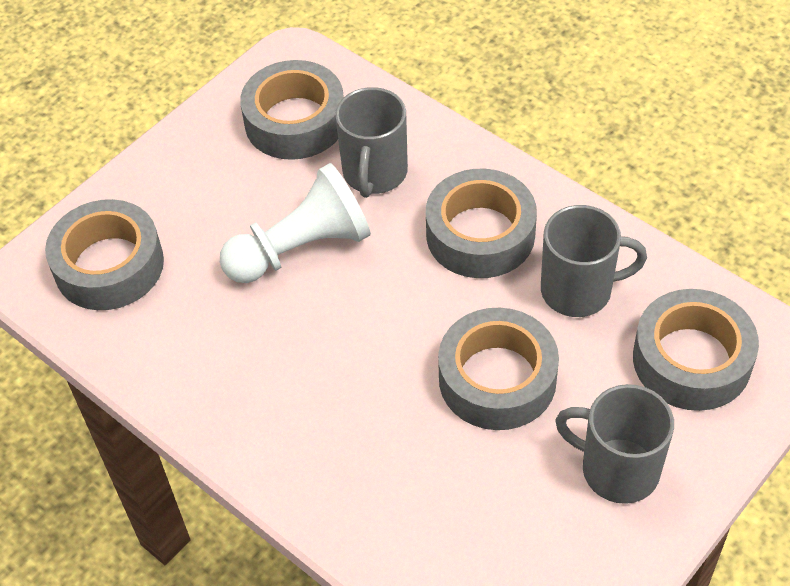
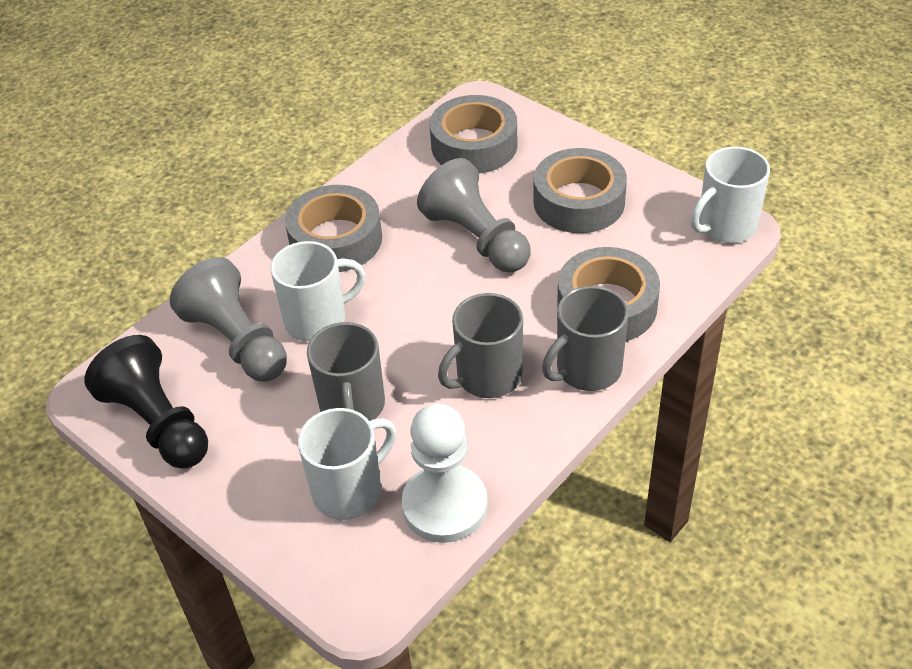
black pawn: none = 0 -> [84,335,208,469] = 1
grey pawn: none = 0 -> [170,257,287,382] [417,158,531,272] = 2
grey tape: [45,199,164,310] [240,60,344,160] [426,169,537,278] [438,308,559,430] [633,289,759,411] = 5 -> [285,185,382,272] [430,95,517,174] [534,148,627,233] [557,247,660,341] = 4
white mug: none = 0 -> [270,241,365,342] [298,408,396,520] [691,146,770,243] = 3

